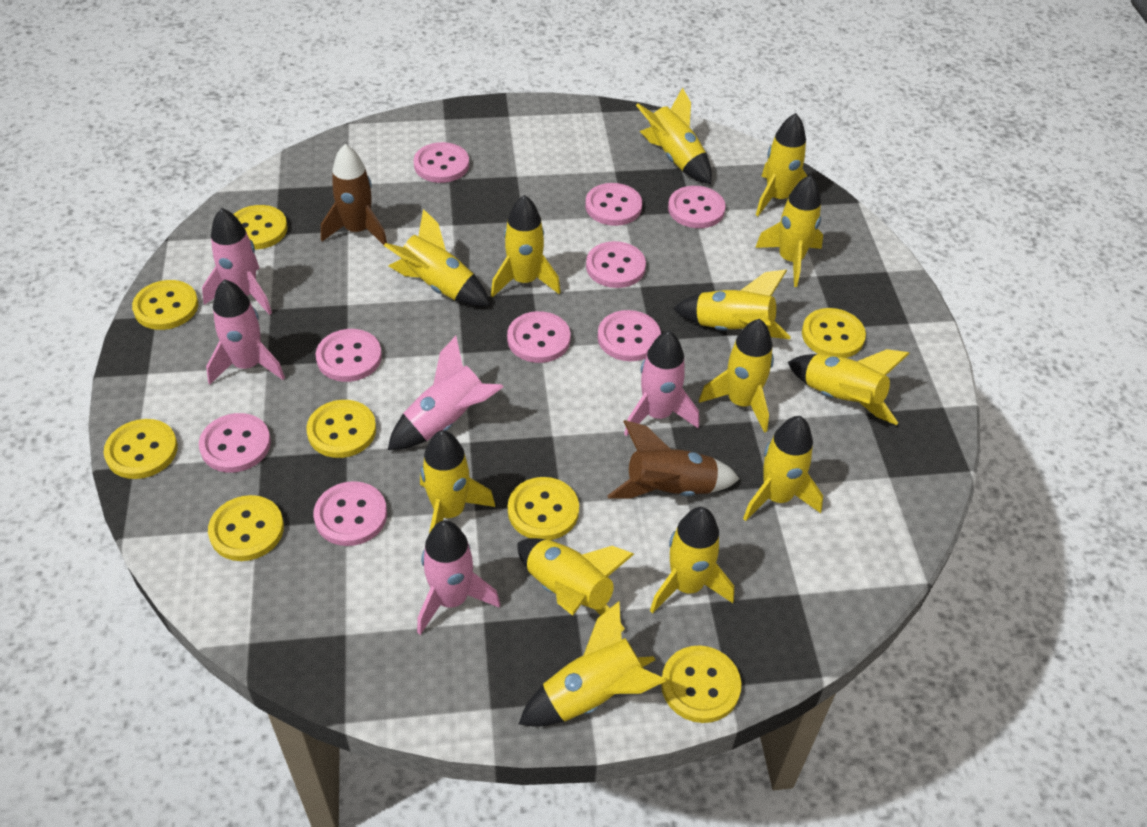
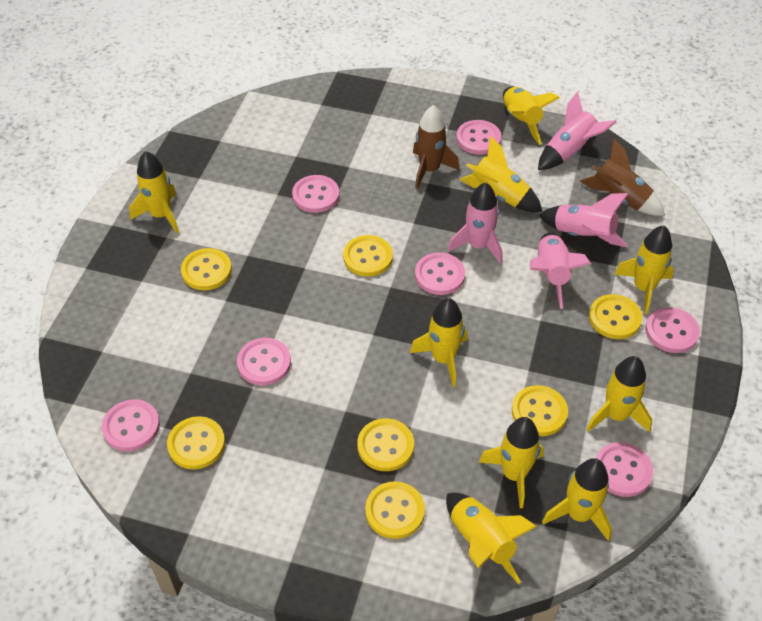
pink button: [199,413,271,473] [313,481,387,546] [316,329,382,382] [414,142,469,183] [507,311,571,363] [585,183,642,226] [586,241,646,288] [598,310,661,361] [668,186,726,228] = 9 -> [102,399,160,451] [237,338,291,385] [292,175,340,213] [415,252,465,295] [456,120,501,155] [595,442,653,497] [645,307,700,353] = 7
pink rocket: [202,208,272,315] [206,279,285,384] [388,336,503,450] [417,520,500,635] [624,331,699,436] = 5 -> [448,182,503,264] [530,233,591,309] [538,92,617,170] [539,193,629,248] = 4
yellow button: [104,419,178,479] [132,280,198,330] [208,495,284,561] [234,205,288,250] [306,400,376,458] [508,477,579,540] [661,646,741,723] [802,308,866,358] = 8 -> [167,416,225,469] [181,248,232,290] [343,235,393,277] [357,418,414,471] [365,481,425,539] [512,385,568,436] [589,294,642,339] = 7
yellow rocket: [384,209,490,307] [420,430,495,534] [491,195,561,297] [517,538,634,632] [519,601,666,727] [636,87,712,184] [650,507,734,614] [673,270,791,339] [699,319,774,433] [743,416,823,521] [755,175,823,287] [756,113,807,216] [788,349,910,425] = 13 -> [129,151,179,233] [410,298,468,387] [446,493,537,584] [460,136,542,212] [479,417,544,508] [503,87,560,145] [542,458,612,541] [586,356,652,432] [614,225,674,314] = 9

